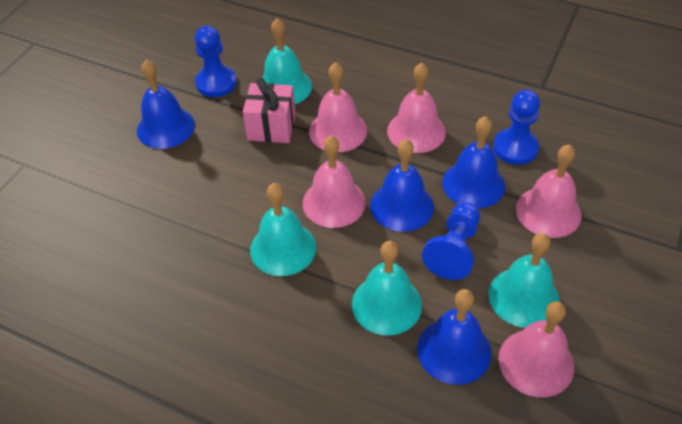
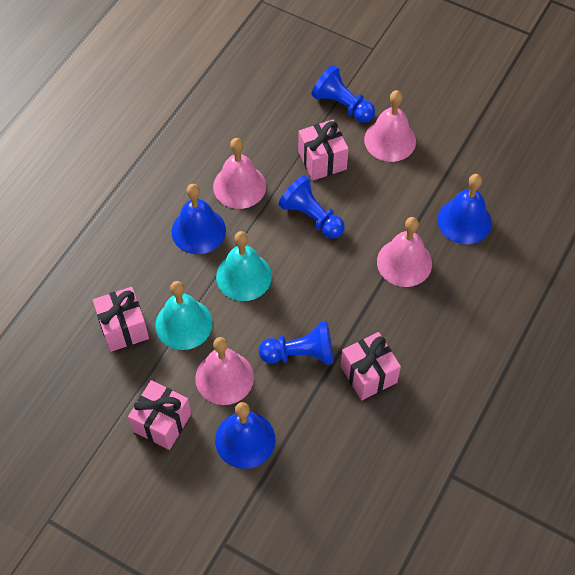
blue bell: [137,60,195,149] [370,139,434,232] [417,289,491,385] [442,116,505,209] = 4 -> [172,184,226,254] [215,402,275,469] [437,174,492,244] = 3
pink bell: [303,136,366,228] [309,62,367,152] [387,63,446,153] [498,301,574,397] [516,144,581,238] = 5 -> [195,337,254,405] [213,138,266,209] [364,90,416,162] [377,217,432,287] = 4
pink gift: [243,77,296,143] = 1 -> [93,287,149,352] [128,380,191,450] [298,120,349,180] [341,332,401,400] = 4
turquoise bell: [250,183,316,276] [262,18,312,104] [352,241,422,336] [489,233,560,328] = 4 -> [155,281,213,350] [216,231,272,301] = 2

